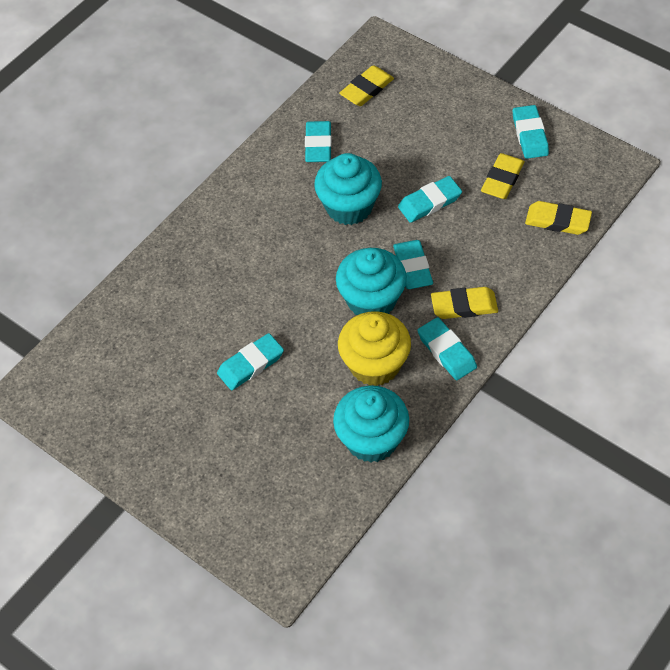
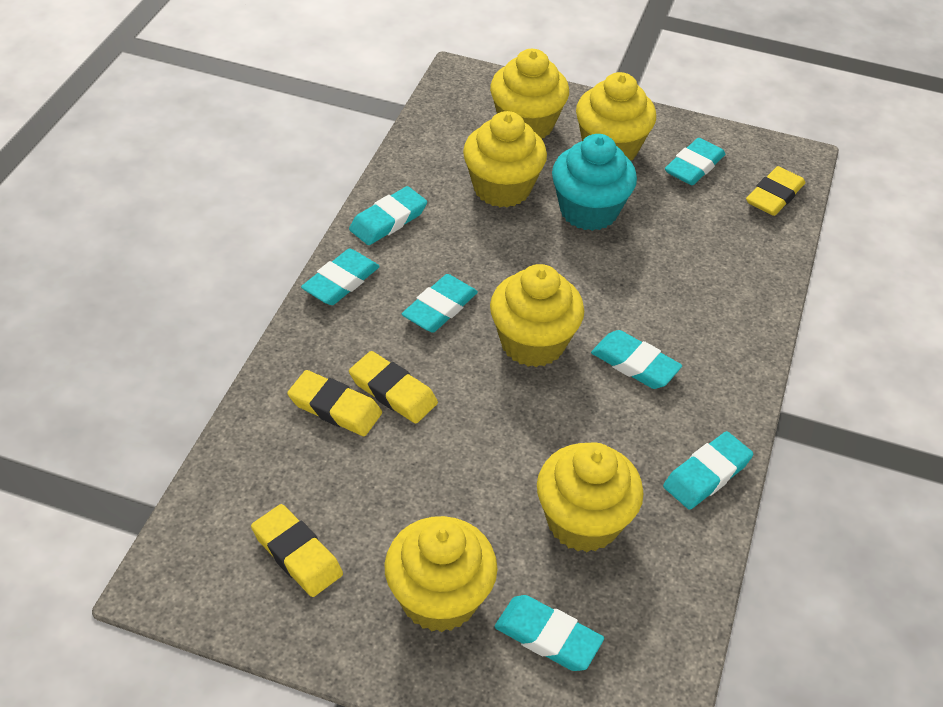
turquoise cupcake: [314,153,382,225] [333,385,409,463] [336,248,407,315] = 3 -> [552,134,637,231] = 1
turquoise eraser: [217,333,284,390] [305,121,332,162] [393,240,433,289] [398,176,462,223] [417,317,477,380] [513,105,549,159] = 6 -> [301,249,380,305] [349,186,427,245] [402,274,478,332] [494,595,604,671] [591,330,682,389] [663,431,753,510] [665,138,726,185] = 7
yellow cupcake: [338,311,411,386] = 1 -> [384,516,498,632] [463,111,547,207] [490,49,569,138] [490,264,584,367] [537,443,644,552] [576,72,656,161] = 6

